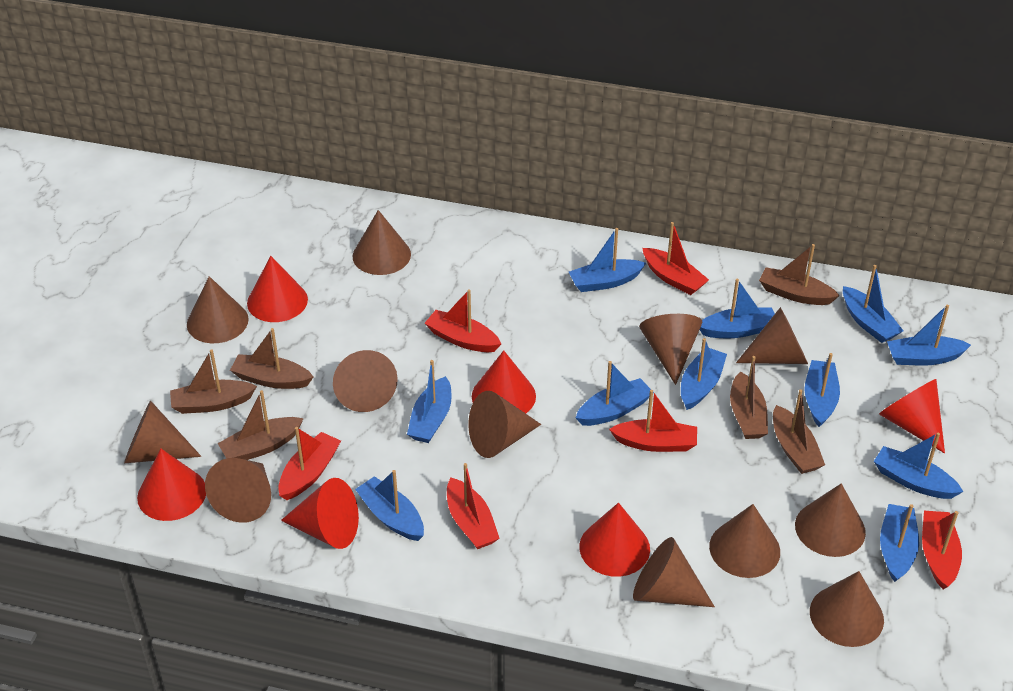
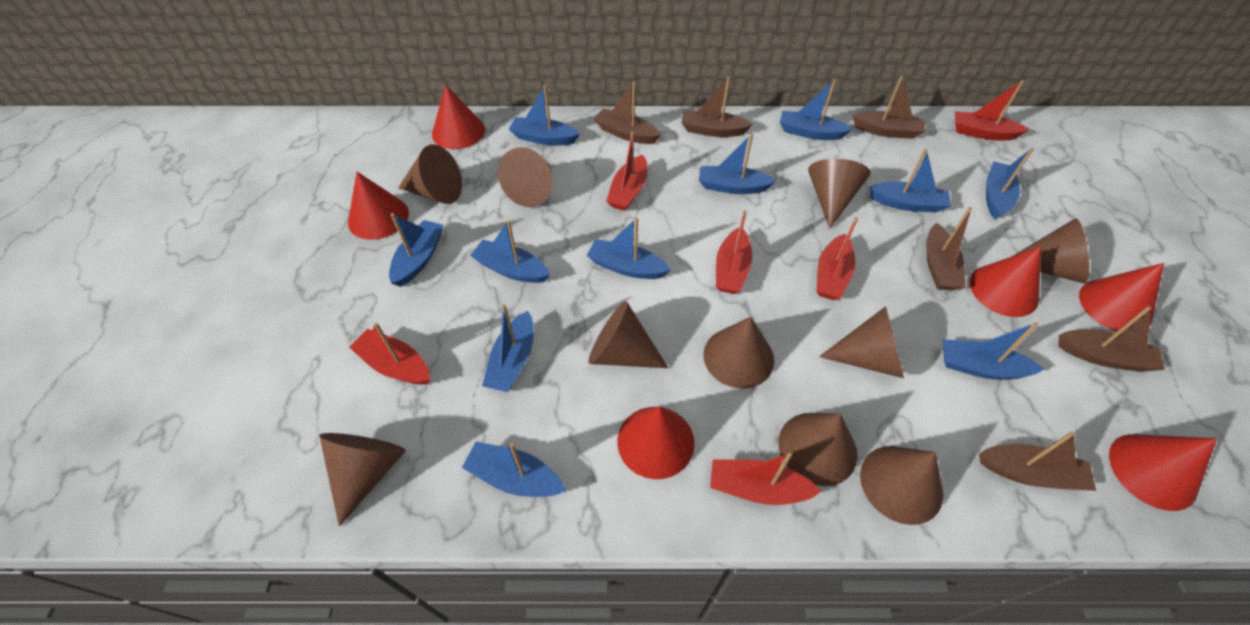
brown cone: [124,401,201,463] [187,276,249,343] [205,458,271,523] [333,350,398,412] [352,210,411,275] [468,391,541,458] [633,537,715,607] [639,314,703,385] [709,504,780,578] [736,307,808,364] [795,483,866,557] [810,571,884,647] = 12 -> [319,433,406,526] [398,144,462,204] [498,148,553,207] [588,301,668,368] [704,317,774,388] [779,413,857,486] [808,159,871,229] [819,306,904,378] [860,446,943,525] [1011,218,1089,284] = 10

